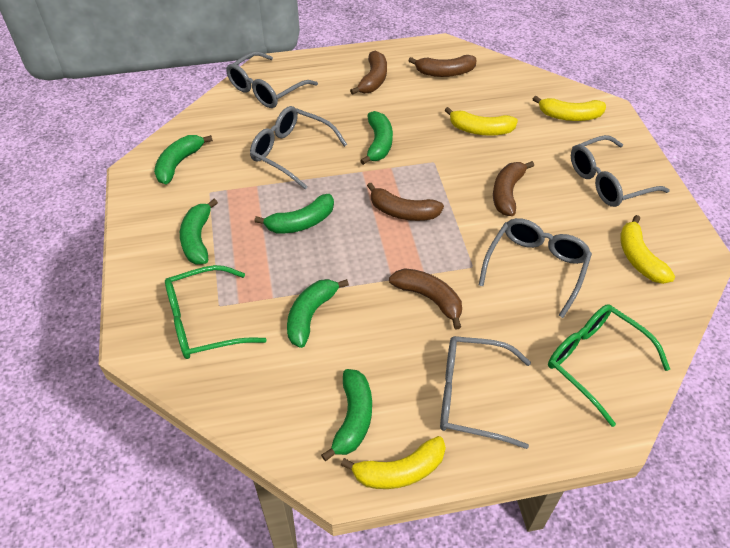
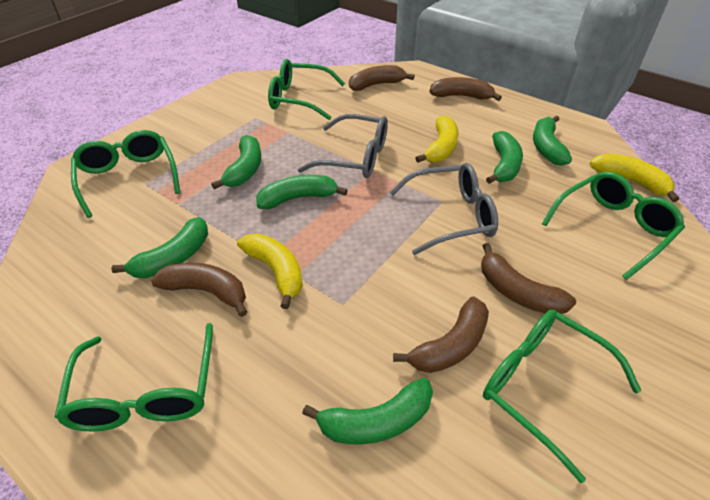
green glasses: [165,265,267,359] [548,304,670,427] = 2 -> [54,323,213,432] [71,130,180,218] [268,59,345,120] [483,309,642,483] [542,171,685,280] = 5
grey glasses: [226,52,318,108] [250,106,348,189] [440,336,531,449] [479,218,592,318] [571,135,670,207] = 5 -> [298,114,388,178] [389,163,498,255] = 2
yellow banana: [341,436,446,489] [444,107,518,136] [532,96,606,121] [620,215,675,284] = 4 -> [237,233,303,309] [416,116,459,163] [589,154,679,202] = 3

